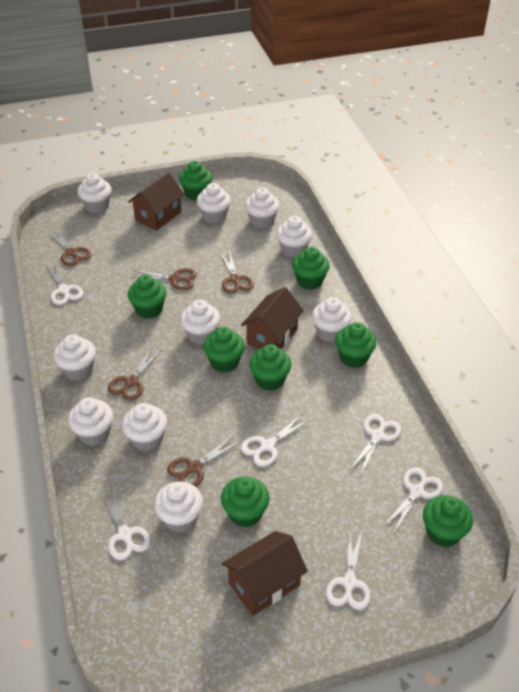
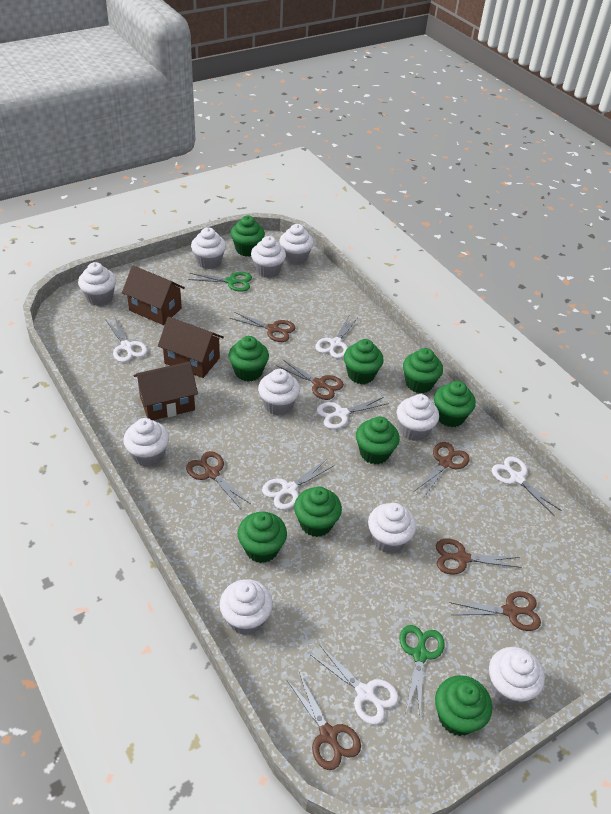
brown scissors: [48,229,92,266] [108,347,161,401] [130,268,197,290] [167,435,240,487] [220,250,254,294] = 5 -> [186,451,250,509] [230,312,296,342] [277,360,344,400] [287,673,361,770] [414,442,470,497] [436,539,522,575] [450,591,541,631] = 7
green cupcake: [128,275,167,319] [179,161,212,201] [203,327,245,373] [221,477,269,528] [249,344,292,391] [292,247,330,290] [335,322,376,368] [423,495,473,547] = 8 -> [229,336,269,382] [231,215,265,257] [238,512,287,563] [294,487,342,537] [344,339,384,384] [356,416,400,464] [403,348,443,393] [434,381,476,427] [435,675,492,736] = 9
green scissors: none = 0 -> [188,272,252,292] [399,625,445,716] = 2

